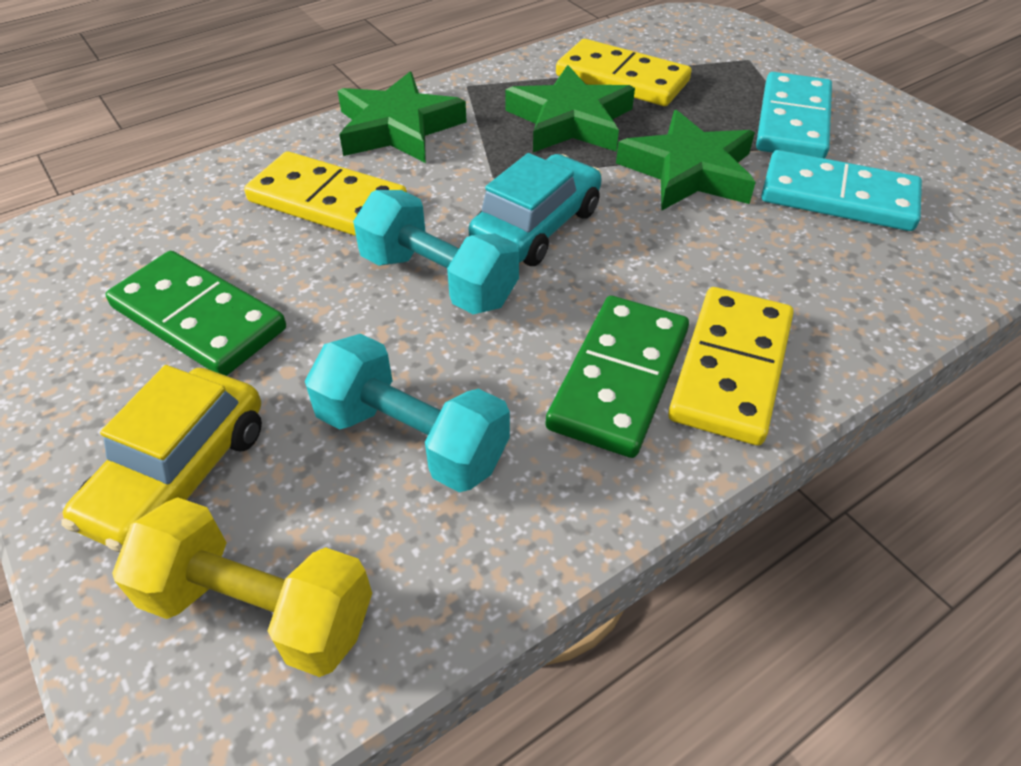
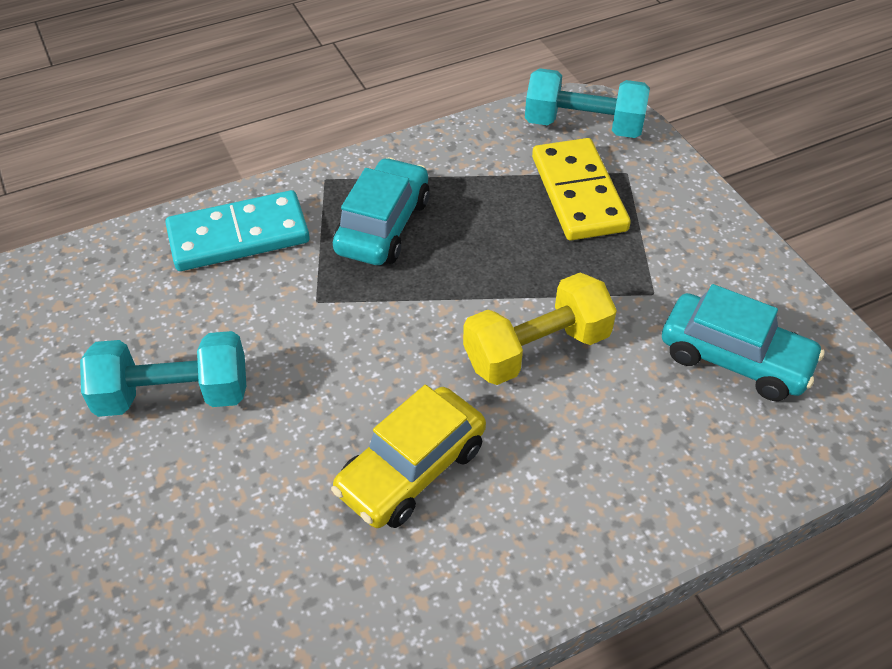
green domino: [105,251,286,376] [545,296,689,458] = 2 -> none = 0
green star: [338,72,467,163] [505,65,635,152] [616,110,756,211] = 3 -> none = 0
turquoise car: [469,153,602,266] = 1 -> [333,157,430,265] [662,284,825,401] = 2
turquoise domino: [756,72,832,158] [761,150,922,231] = 2 -> [165,190,310,271] = 1
yellow domino: [244,151,407,236] [556,39,692,106] [668,287,794,446] = 3 -> [532,138,631,241] = 1

